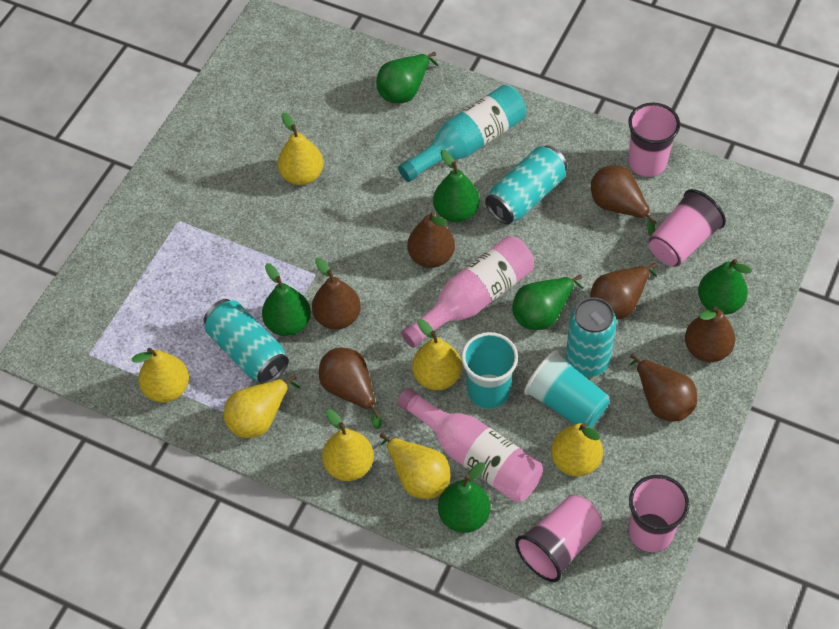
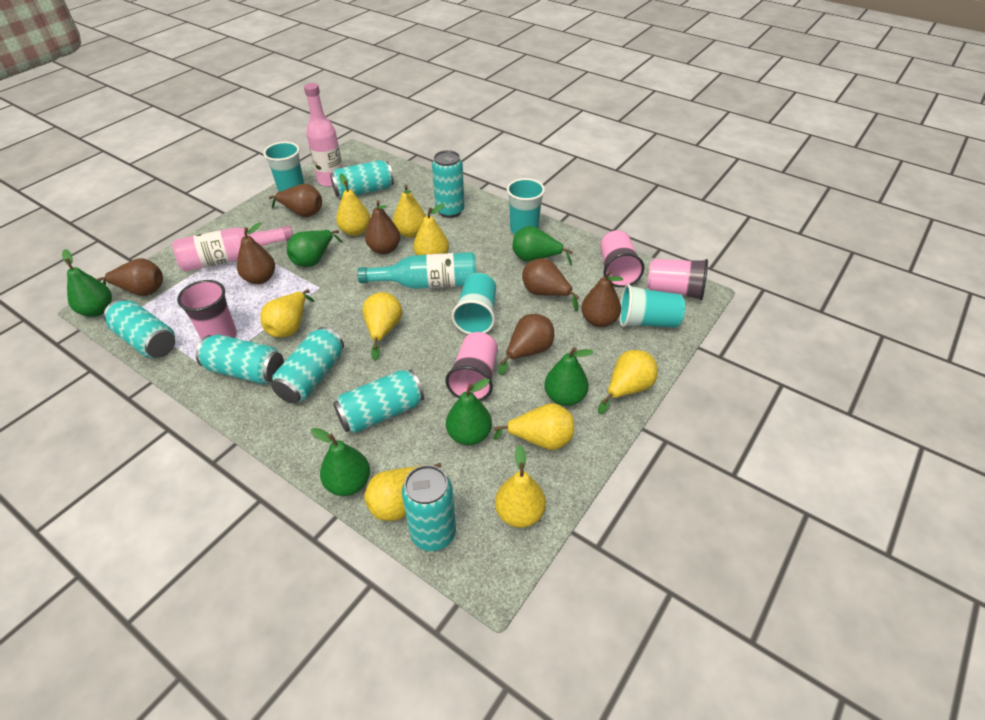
turquoise can: [204,299,289,384] [485,145,567,225] [566,297,617,377] = 3 -> [104,299,175,358] [196,334,284,384] [271,327,344,403] [330,160,394,198] [333,369,424,433] [402,465,456,551] [432,150,465,218] = 7
turquoise cup: [461,332,518,409] [524,350,610,428] = 2 -> [263,142,304,192] [452,273,496,334] [507,178,545,234] [619,284,685,328] = 4
yellow pear: [132,348,189,403] [224,375,300,438] [277,113,324,185] [322,409,374,481] [380,433,451,499] [412,319,462,390] [551,423,603,477] = 7 -> [260,289,314,338] [336,174,370,236] [362,292,402,361] [364,463,442,521] [393,185,426,238] [413,203,449,255] [494,403,574,450] [495,445,546,528] [598,350,658,414] = 9

